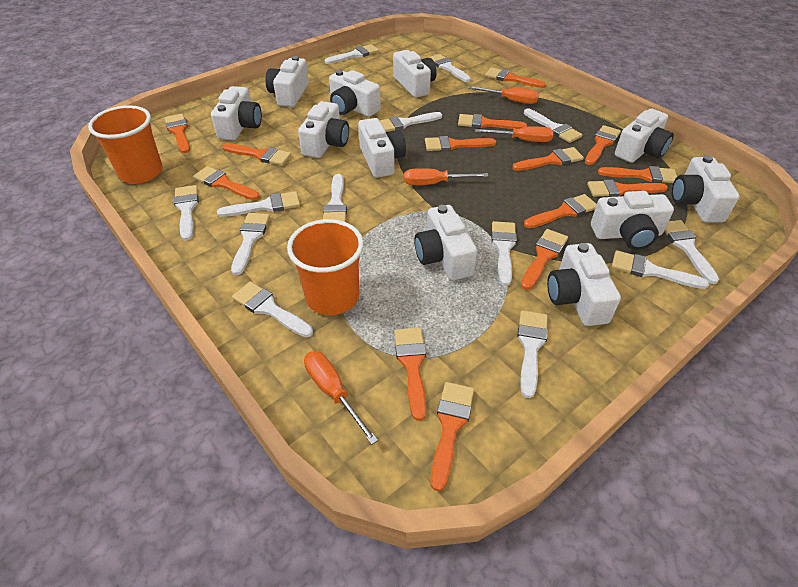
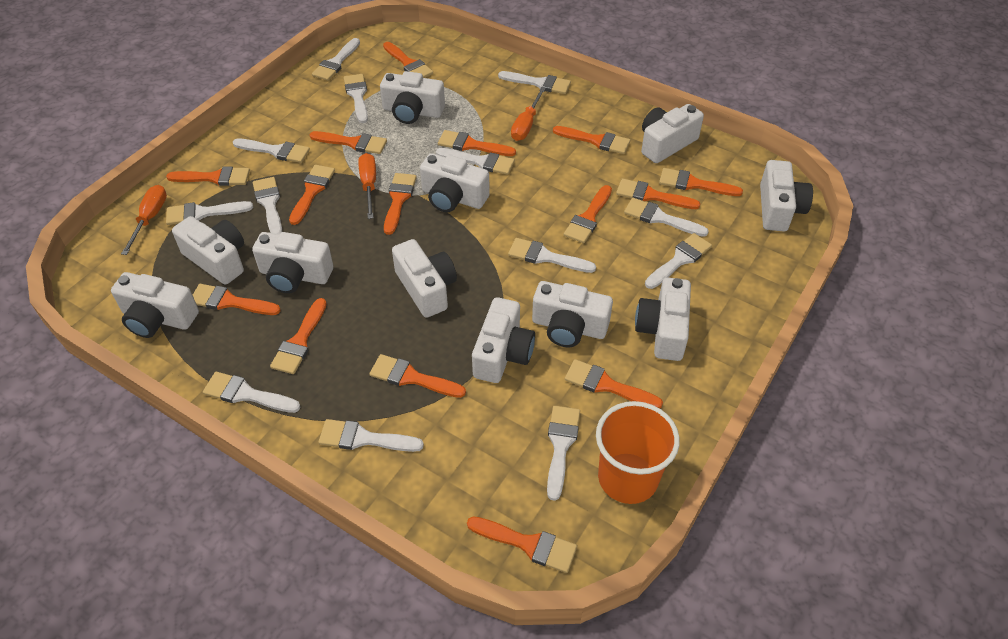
orange brush: [164,114,190,153] [193,166,259,200] [222,143,291,166] [394,328,426,421] [425,136,496,151] [430,382,474,491] [458,114,527,129] [485,67,546,88] [512,147,584,171] [521,229,568,290] [524,194,597,228] [585,125,621,165] [587,180,668,197] [598,166,677,183] = 14 -> [166,166,250,186] [193,284,281,315] [270,298,327,374] [289,165,335,225] [310,131,387,154] [369,354,466,398] [383,42,433,78] [384,173,417,235] [438,130,516,156] [467,516,577,573] [553,126,630,154] [564,185,612,243] [565,359,663,408] [616,178,700,209] [659,168,743,196] = 15
orange cup: [88,105,163,183] [287,219,364,315] = 2 -> [596,401,680,504] = 1
orange screwdriver: [304,351,378,445] [404,168,488,185] [468,86,539,104] [475,126,553,142] = 4 -> [121,185,167,255] [359,153,376,219] [511,87,546,141] = 3

